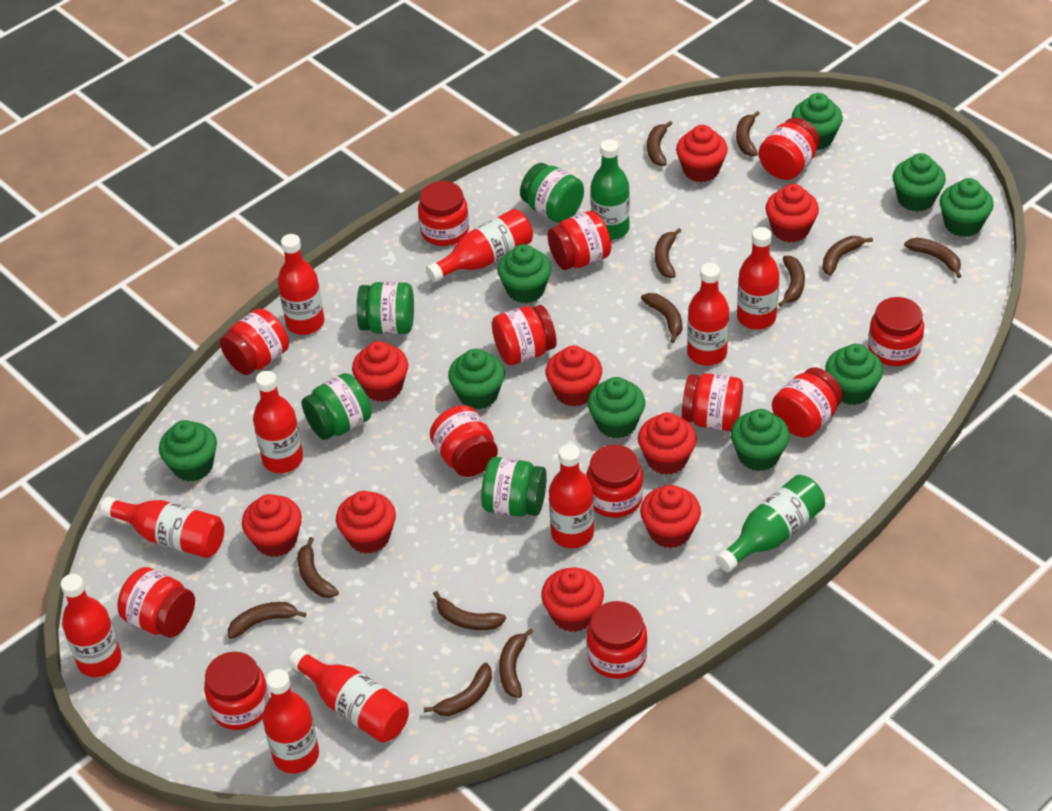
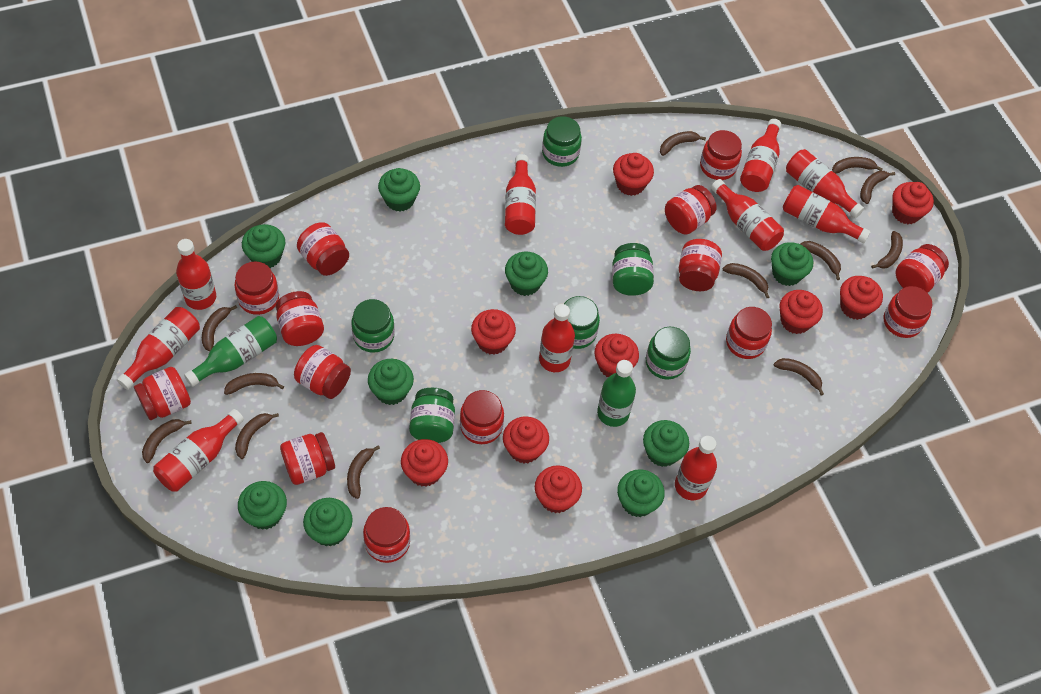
green jar: [302,373,372,440] [357,282,414,334] [481,457,547,517] [520,163,584,223] = 4 -> [351,299,395,353] [409,388,455,443] [542,116,582,167] [564,296,600,349] [612,243,654,296] [646,327,691,379] = 6
red jar: [117,567,195,638] [204,652,269,730] [220,308,289,375] [418,181,469,246] [430,405,498,477] [492,305,557,365] [548,211,611,270] [587,445,643,518] [587,601,647,679] [682,373,743,431] [759,118,820,180] [772,367,843,437] [868,297,924,366] = 13 -> [134,367,191,420] [234,262,279,315] [276,291,324,346] [280,432,335,485] [294,345,351,399] [297,222,349,276] [363,507,410,563] [460,390,504,444] [665,185,717,235] [679,239,722,291] [700,130,742,180] [726,307,772,359] [883,286,932,338] [895,244,949,293] = 14

